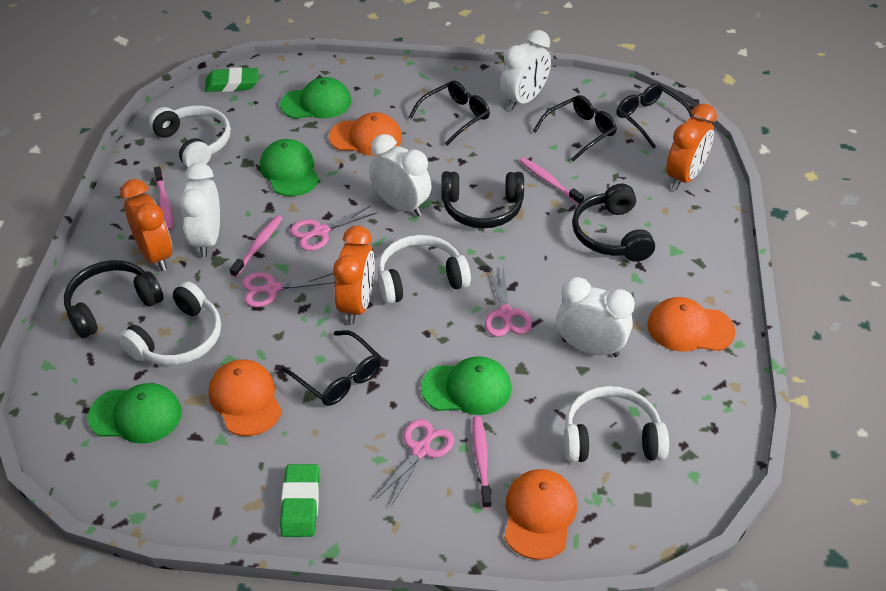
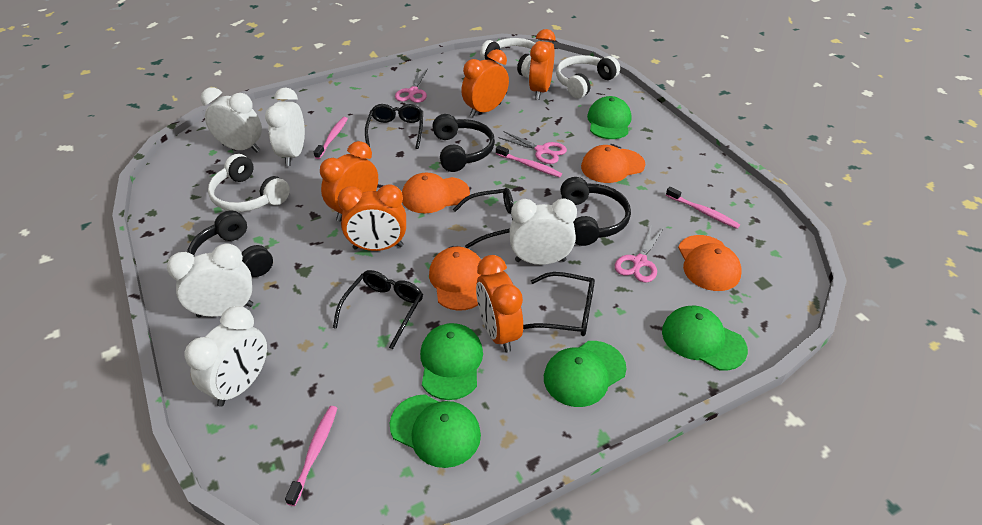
green cap: [88,383,182,444] [260,139,319,196] [280,77,351,119] [421,356,512,415] = 4 -> [390,394,481,468] [420,323,483,400] [544,341,626,407] [587,96,631,139] [662,306,748,371] = 5
green eraser: [205,67,258,92] [280,464,319,537] = 2 -> none = 0
orange clock: [120,179,172,271] [333,226,375,324] [666,104,717,190] = 3 -> [320,141,378,222] [338,184,406,251] [461,49,509,117] [476,255,523,353] [529,29,556,100] = 5
pink scissors: [242,272,335,307] [290,205,378,251] [376,419,454,508] [485,267,532,337] = 4 -> [395,69,428,103] [498,131,567,164] [615,227,664,283] = 3
white clock: [179,163,220,257] [369,134,432,217] [500,30,551,110] [556,277,635,357] = 4 -> [167,243,253,318] [185,306,267,407] [201,88,262,152] [265,87,305,166] [510,199,577,265] = 5
white headphones: [119,281,221,365] [149,105,231,168] [378,235,471,304] [564,386,669,462] = 4 -> [208,154,290,212] [480,38,536,78] [556,55,620,98] = 3

